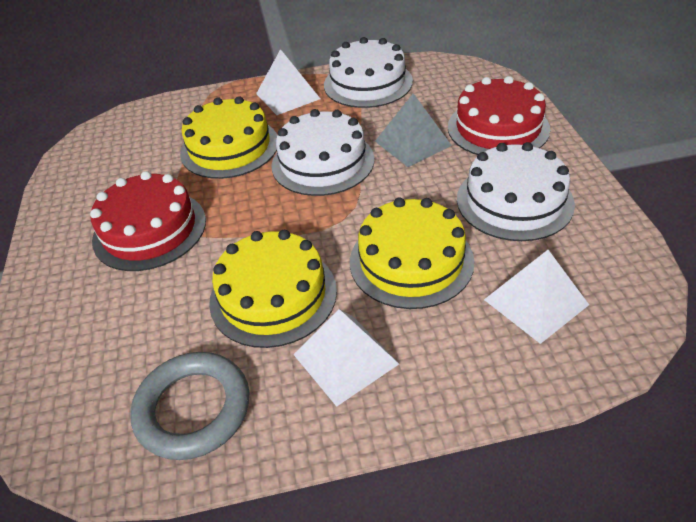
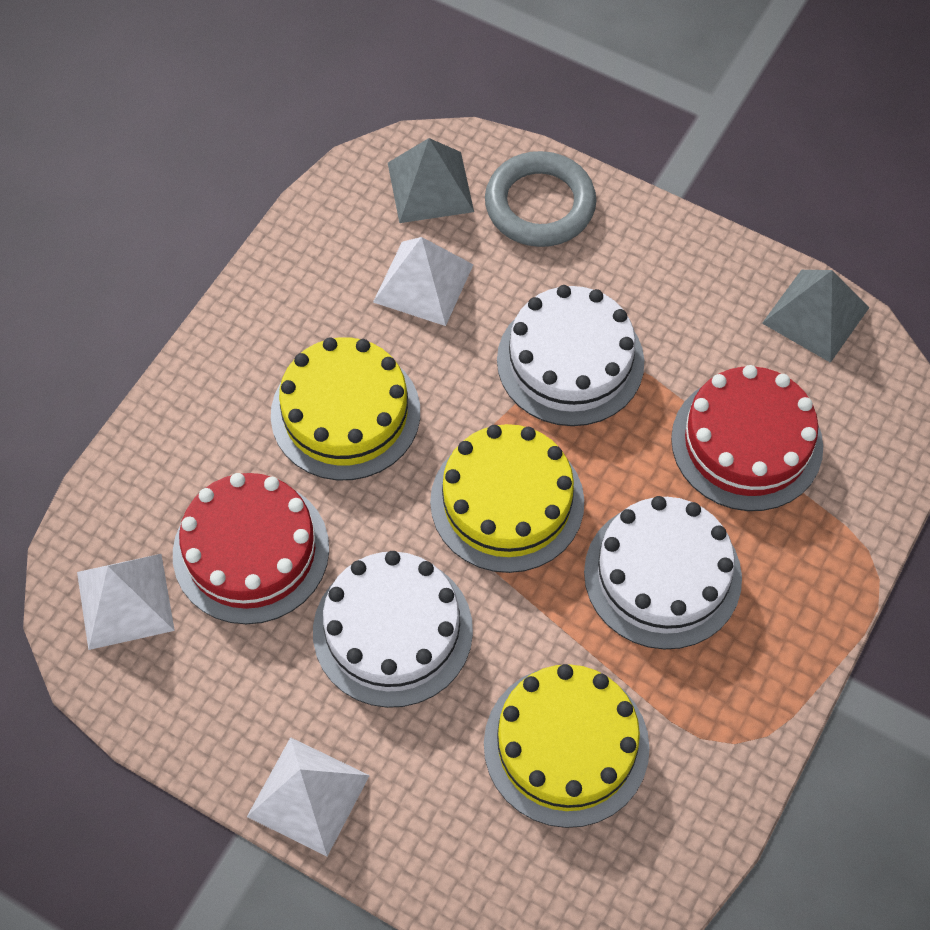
grey pyramid: [375,93,452,167] = 1 -> [388,138,474,223] [762,270,869,363] = 2

